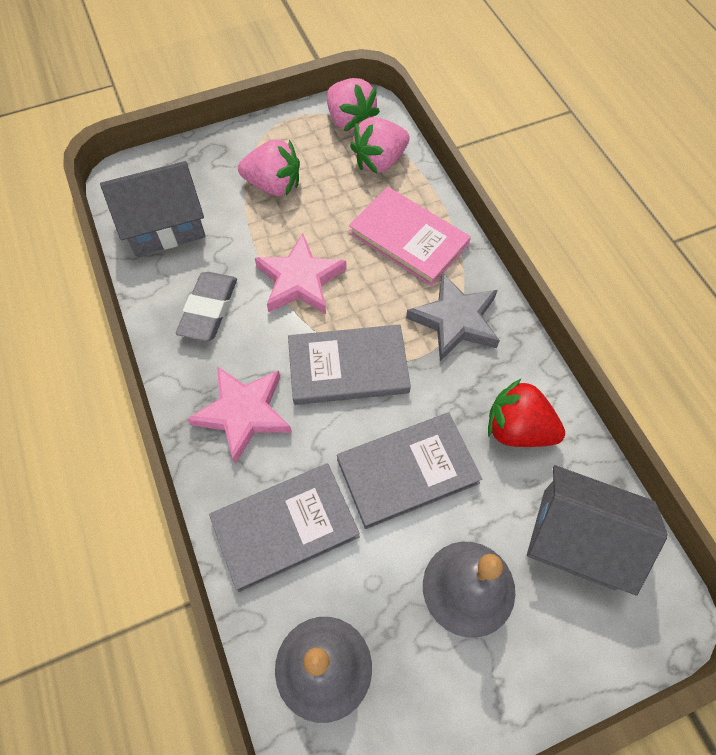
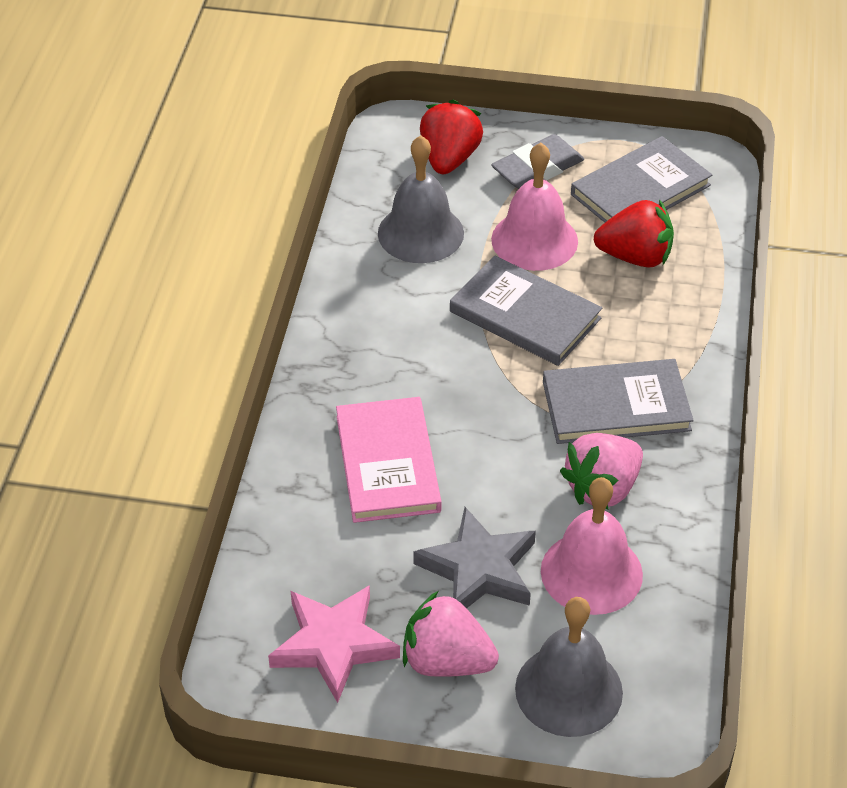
grey house: [100,161,206,256] [527,465,668,596] = 2 -> none = 0
pink bell: none = 0 -> [491,142,578,271] [541,477,643,615] = 2
pink star: [187,366,292,464] [255,233,347,314] = 2 -> [268,585,400,703] = 1
pink strawberry: [238,139,300,196] [327,78,380,132] [350,117,410,173] = 3 -> [403,591,499,677] [560,433,643,510] = 2
red strawberry: [488,379,565,447] = 1 -> [420,100,483,174] [594,200,674,267] = 2

